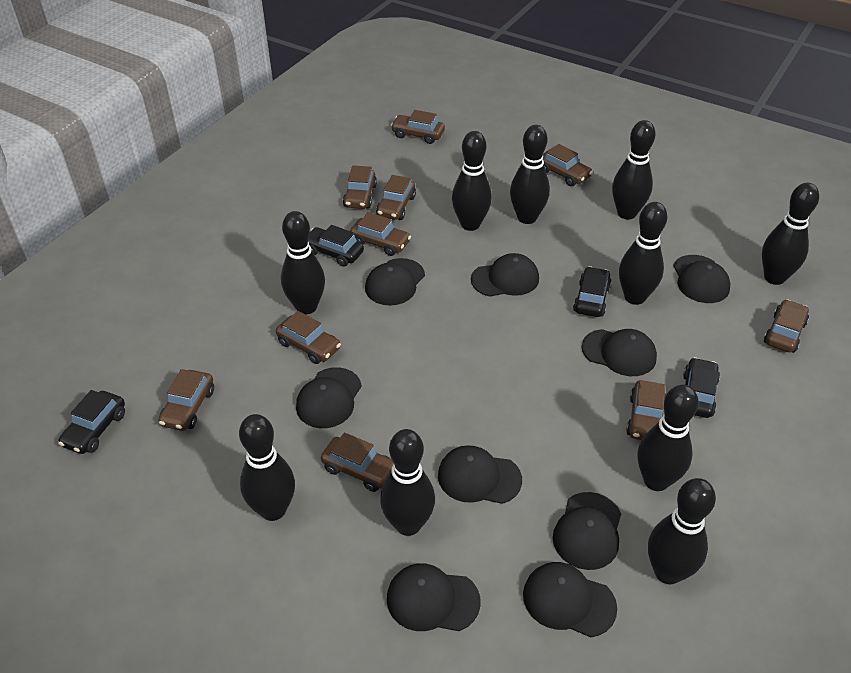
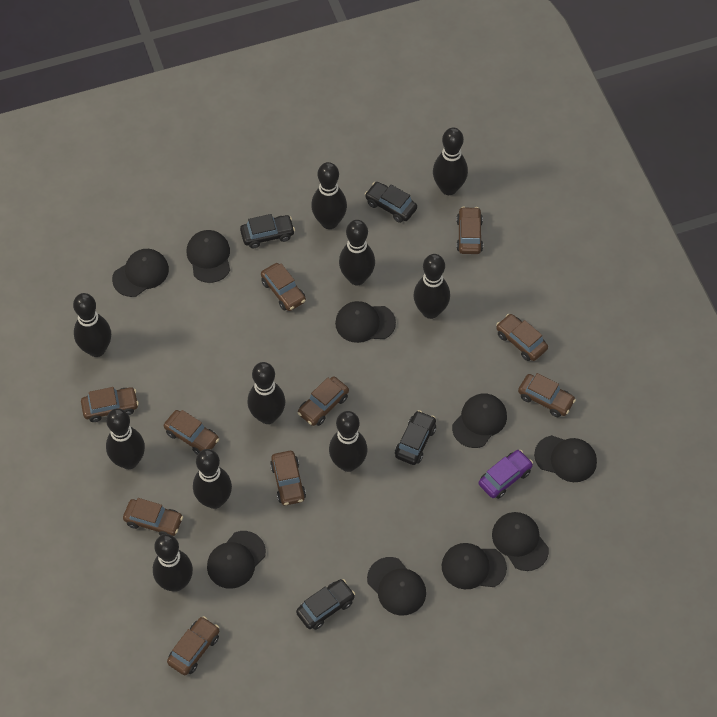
purple car: none = 0 -> [479,450,533,499] = 1

